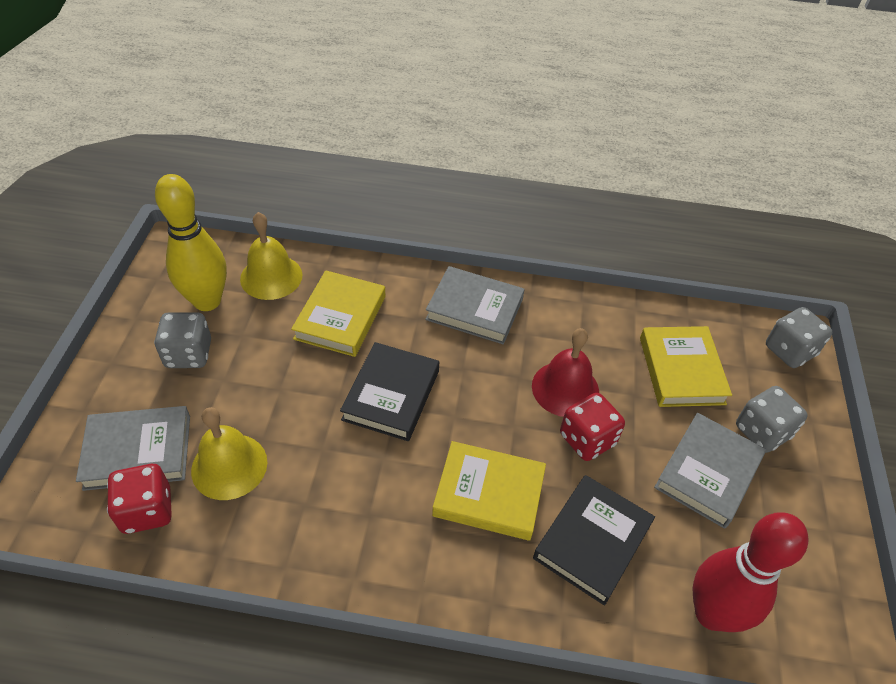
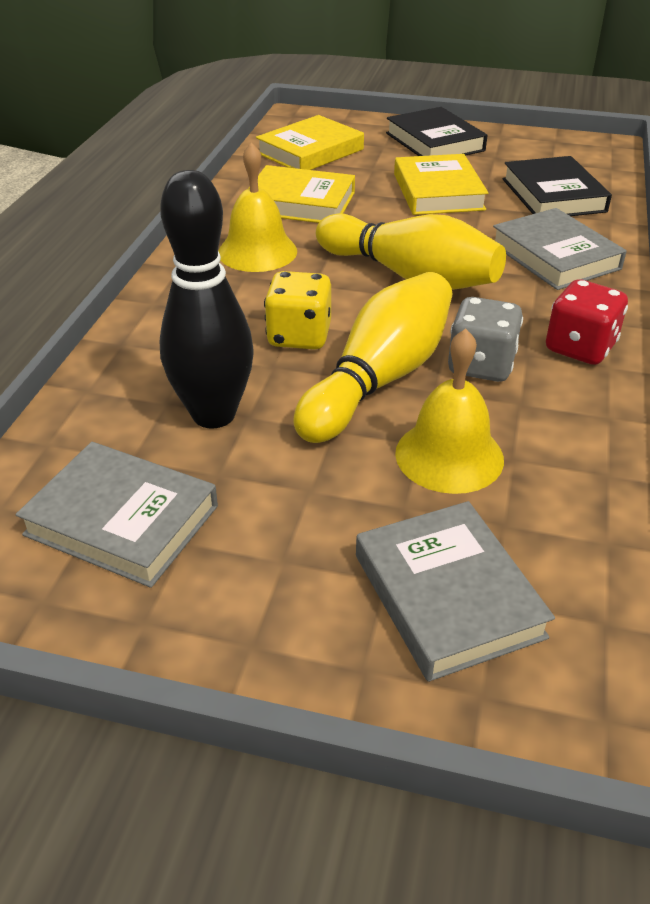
black bowling pin: none = 0 -> [160,170,254,429] = 1
grey dice: [154,312,211,368] [736,386,808,453] [766,307,832,368] = 3 -> [448,297,523,382] = 1
red bell: [532,328,599,417] = 1 -> none = 0
red bowling pin: [692,512,809,632] = 1 -> none = 0
red dice: [107,464,172,534] [560,393,625,461] = 2 -> [546,279,628,365] = 1
yellow bowling pin: [155,174,227,311] = 1 -> [293,272,452,443] [316,214,506,290] = 2
yellow dice: none = 0 -> [264,271,331,350] = 1

